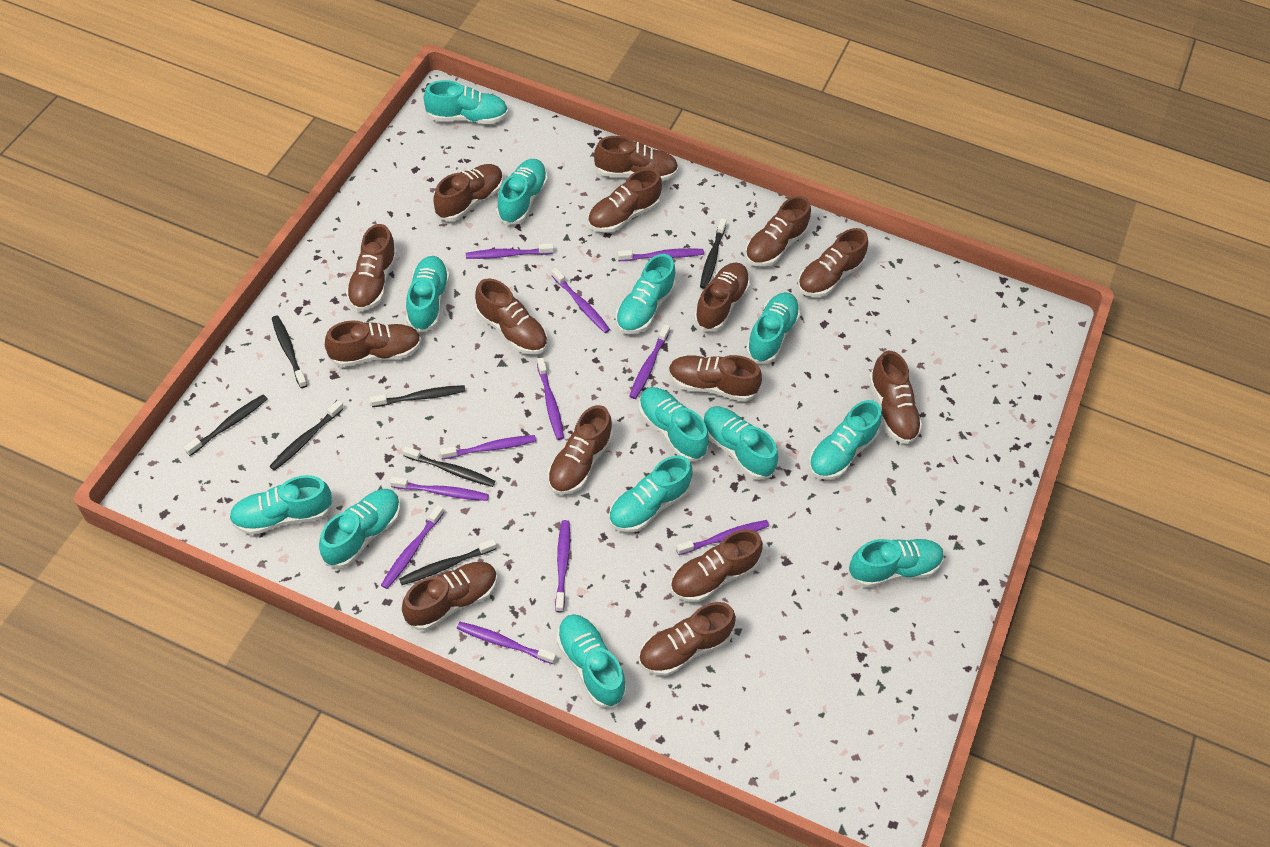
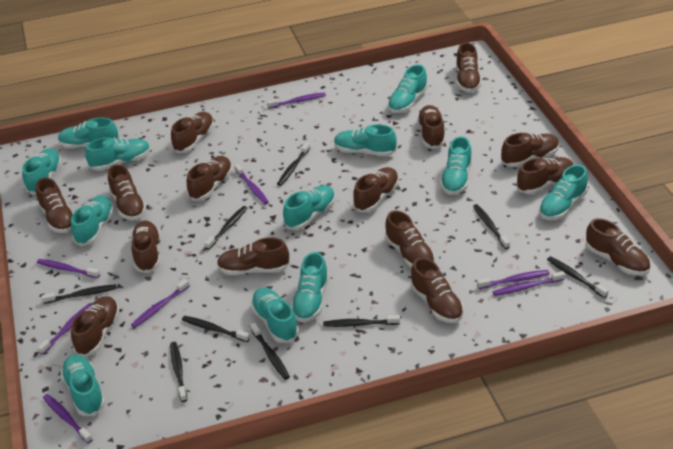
black toothbrush: [184,394,267,456] [269,400,344,471] [272,316,307,388] [370,385,466,407] [399,539,497,585] [403,446,495,487] [700,218,727,289] = 7 -> [42,284,117,304] [170,342,187,402] [182,316,250,342] [204,206,247,250] [250,323,290,380] [277,143,310,186] [323,315,400,327] [473,204,510,249] [547,256,609,298] = 9
purple toothbrush: [381,505,444,589] [390,477,489,501] [440,435,536,459] [457,622,556,664] [466,243,554,259] [537,358,564,440] [551,268,610,333] [555,520,570,612] [618,248,704,261] [629,324,670,399] [676,520,769,555] = 11 -> [37,259,100,278] [37,303,92,355] [43,394,93,443] [131,279,190,328] [234,164,269,204] [267,92,326,109] [477,270,550,289] [493,271,565,296] = 8
turquoise shoe: [229,475,333,535] [319,489,400,568] [406,256,450,333] [424,80,508,124] [496,159,548,225] [557,614,626,707] [608,455,693,532] [615,254,676,334] [639,387,709,462] [703,407,778,480] [746,292,800,364] [808,400,882,480] [848,538,944,587] = 13 -> [22,148,62,194] [58,117,119,148] [60,355,105,416] [71,196,114,246] [85,137,151,171] [250,288,299,343] [283,185,335,230] [291,252,329,322] [334,124,397,156] [388,64,428,113] [440,136,472,195] [539,165,588,220] = 12

